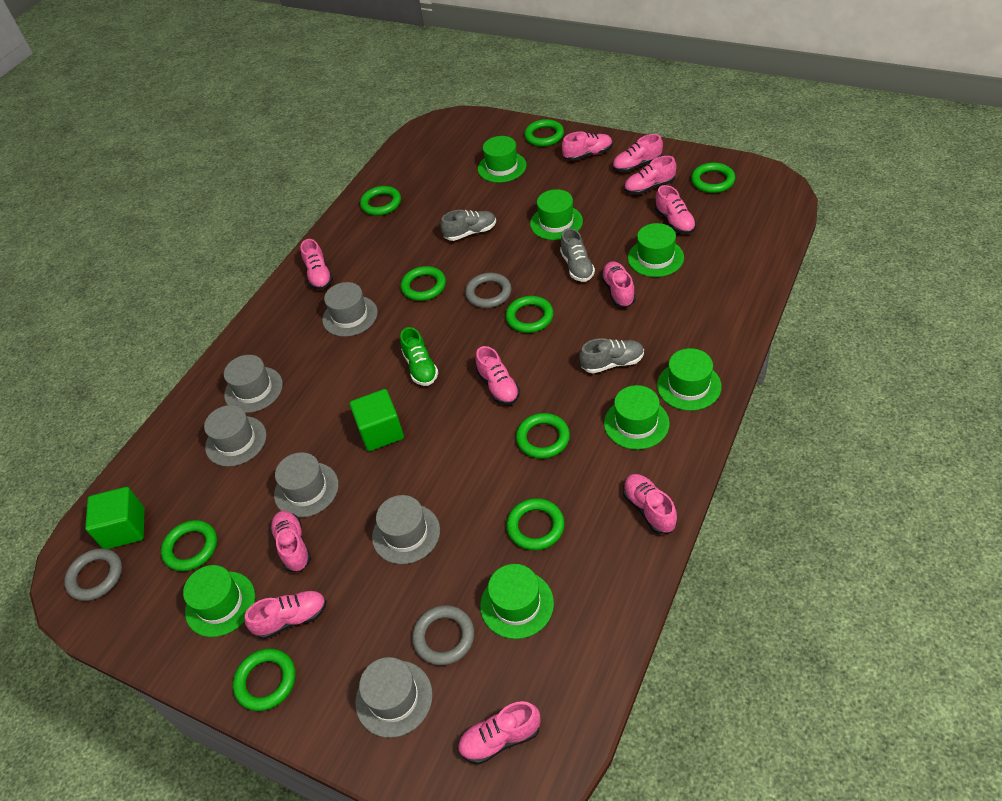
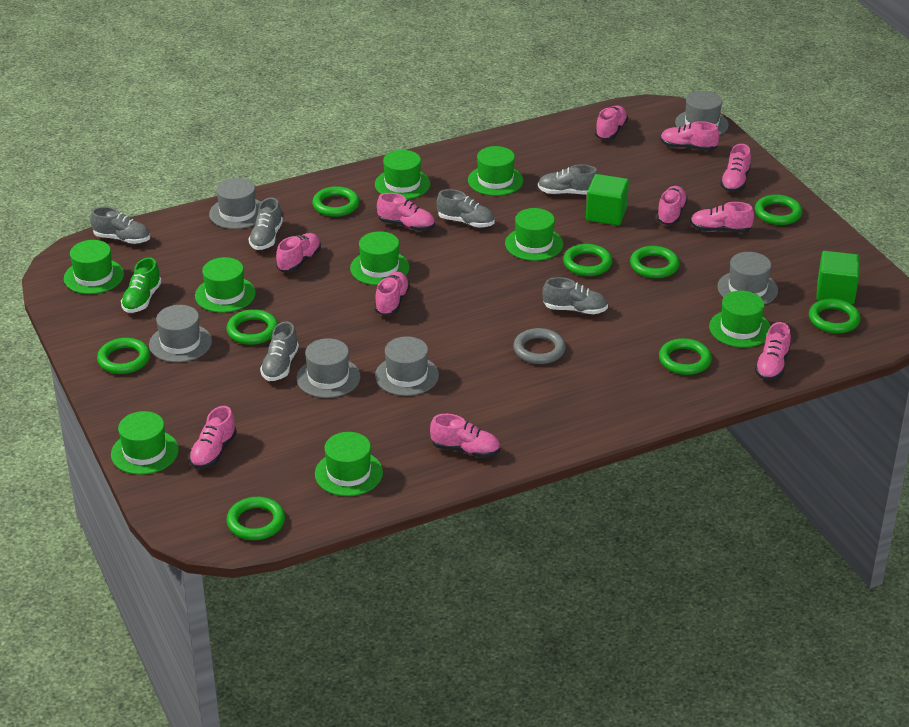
green hat: [183,565,255,637] [478,136,526,183] [480,564,554,639] [530,189,583,240] [604,385,670,450] [628,223,684,277] [657,348,722,411] = 7 -> [64,240,124,294] [111,411,179,475] [195,257,256,313] [315,432,383,496] [350,231,410,285] [375,150,430,199] [468,146,523,196] [505,208,563,261] [709,290,771,348] = 9
grey ring: [64,548,122,601] [412,605,474,665] [465,273,511,308] = 3 -> [513,328,566,364] = 1
grey shoe: [441,210,496,241] [560,228,595,282] [579,338,644,373] = 3 -> [90,207,150,244] [249,198,283,250] [260,321,299,381] [436,189,495,227] [538,165,598,194] [542,277,608,314] = 6

